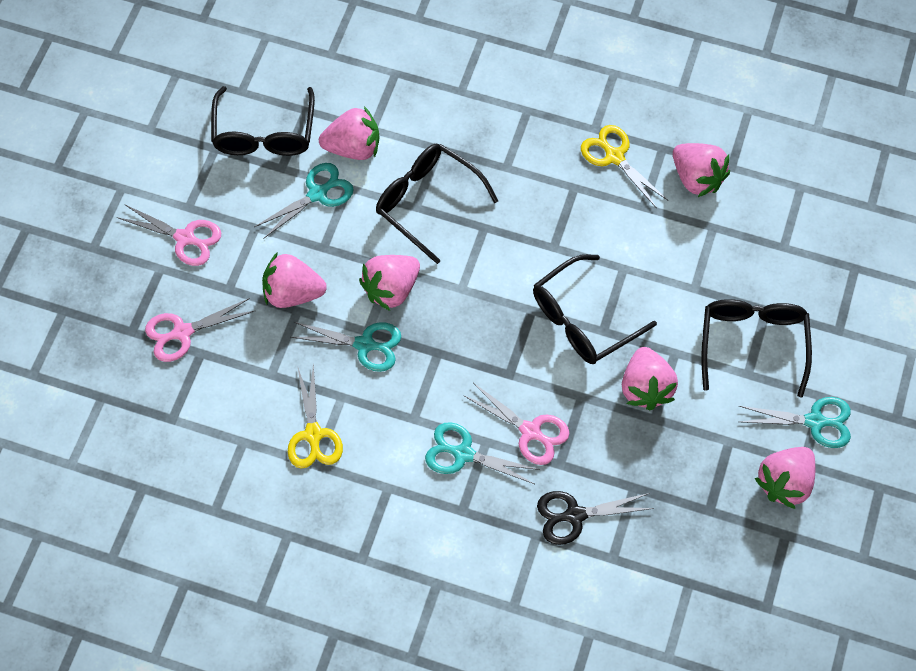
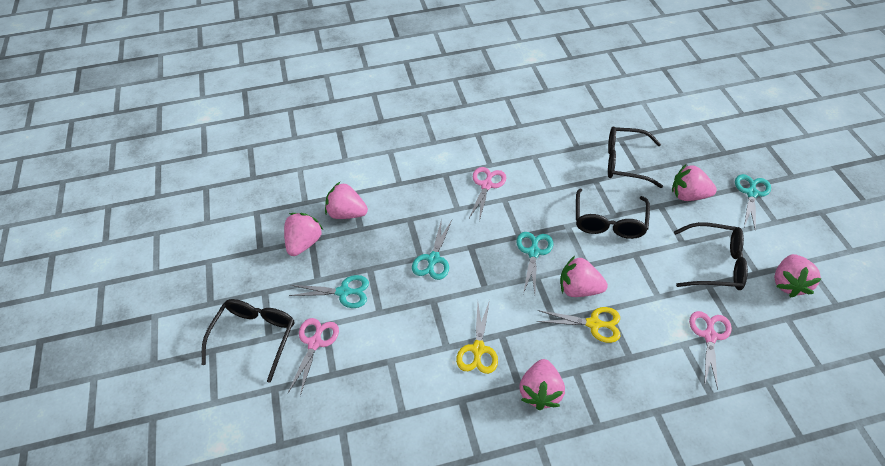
black scissors: [537,491,654,545] = 1 -> none = 0

